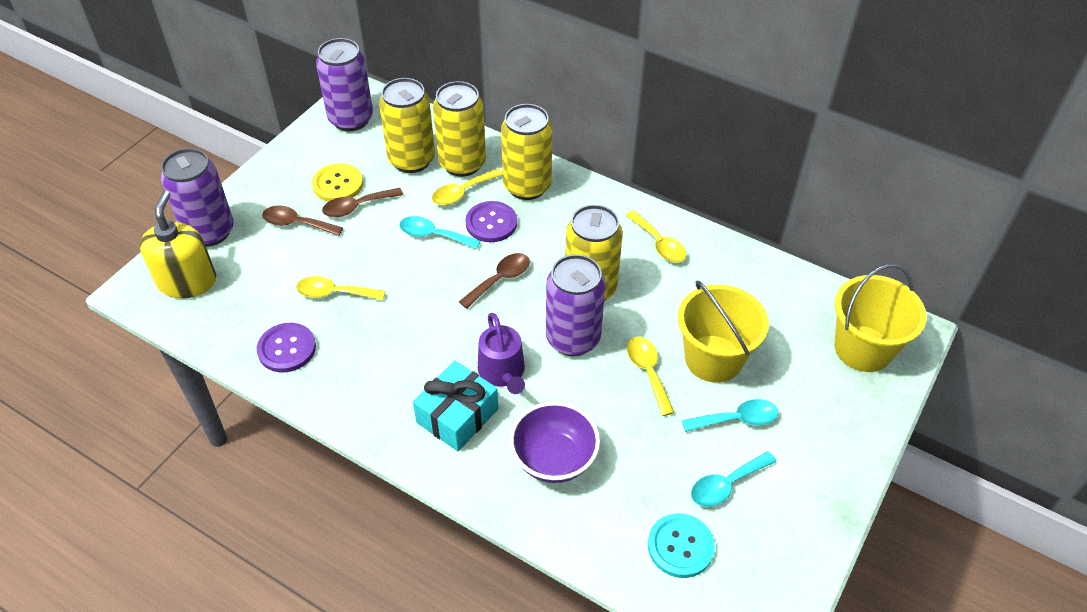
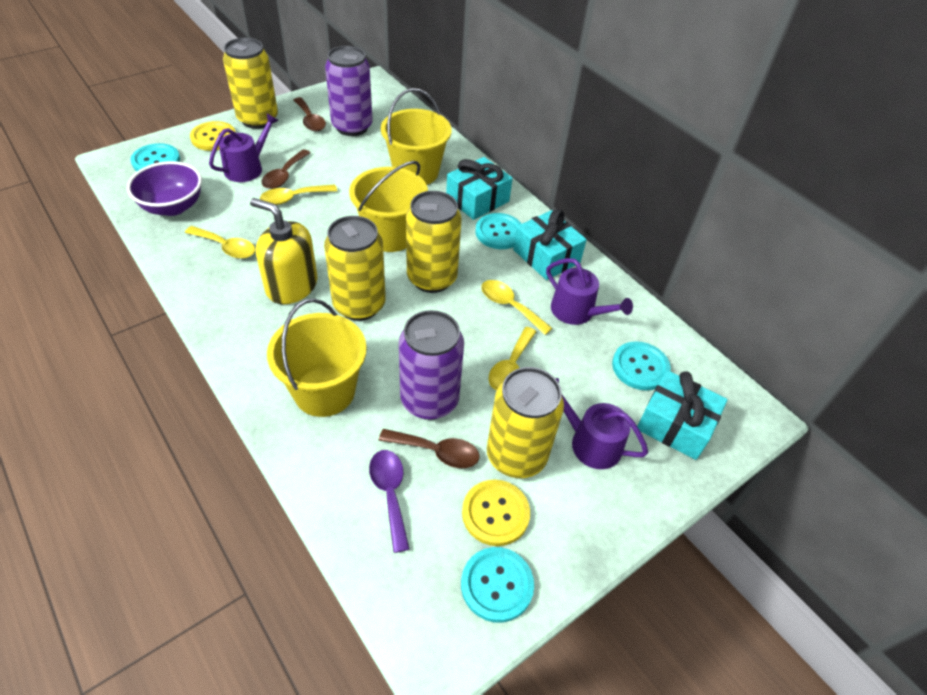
purple button: [257,323,316,372] [465,201,517,242] = 2 -> none = 0
purple can: [161,148,234,247] [316,38,373,131] [546,254,605,356] = 3 -> [325,46,373,136] [399,310,464,420] = 2
purple spoon: none = 0 -> [369,450,410,553] = 1
purple watering can: [478,313,525,394] = 1 -> [209,113,279,182] [546,258,633,325] [555,378,648,469] = 3
turquoise button: [648,513,715,578] = 1 -> [130,143,180,171] [461,547,534,623] [475,213,522,249] [612,341,671,390] = 4
turquoise gift: [413,361,498,451] = 1 -> [446,157,513,220] [513,209,587,280] [637,370,728,460] = 3
turquoise spoon: [399,216,481,249] [682,399,779,432] [691,451,777,507] = 3 -> none = 0
yellow bucket: [678,281,769,383] [835,264,927,372] = 2 -> [267,298,367,417] [349,161,428,252] [381,88,452,185] = 3
yellow button: [312,163,363,202] = 1 -> [190,121,236,151] [462,480,530,546] = 2

